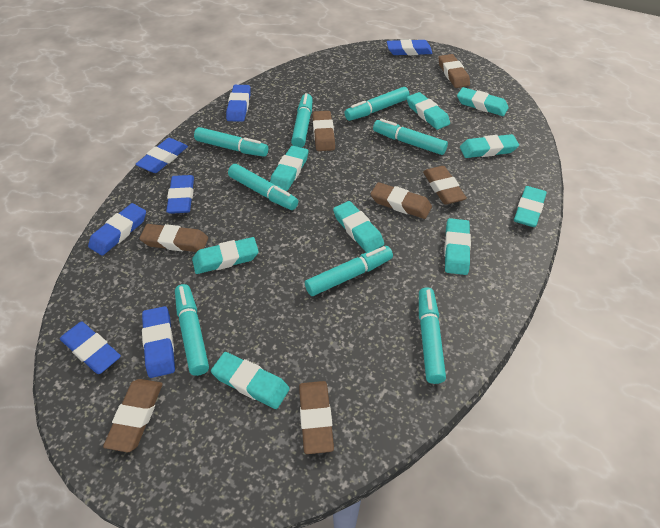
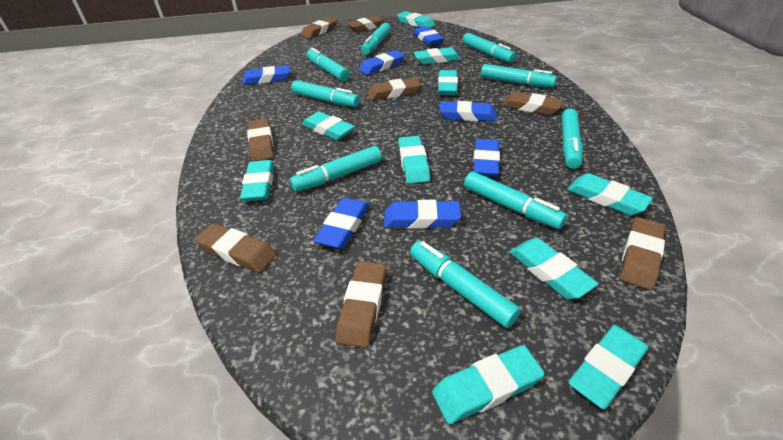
brown eraser: [103,379,163,452] [139,224,208,252] [299,381,334,454] [312,111,335,151] [371,182,432,219] [423,166,467,205] [439,54,470,88] = 7 -> [195,223,277,273] [247,119,274,161] [301,17,337,38] [336,261,387,348] [346,16,386,32] [367,78,421,100] [502,92,563,115] [620,217,665,290] = 8
turquoise eraser: [192,237,259,274] [211,352,290,409] [270,146,309,191] [333,201,384,253] [407,92,450,130] [444,218,471,275] [457,87,509,116] [460,134,519,158] [514,186,547,227] = 9 -> [240,160,274,201] [302,111,355,140] [397,11,435,28] [398,136,430,184] [413,47,461,64] [432,345,545,424] [438,70,458,95] [509,238,598,299] [567,173,653,215] [568,325,649,409] = 10
turquoise marker: [175,284,209,376] [194,127,268,157] [228,164,298,210] [291,93,313,148] [305,246,393,296] [344,87,410,121] [373,119,448,155] [419,287,446,384] = 8 -> [290,146,382,192] [291,80,360,107] [307,47,350,81] [361,23,391,55] [410,241,521,328] [463,33,516,63] [464,171,567,229] [481,64,557,87] [561,109,583,169] = 9

